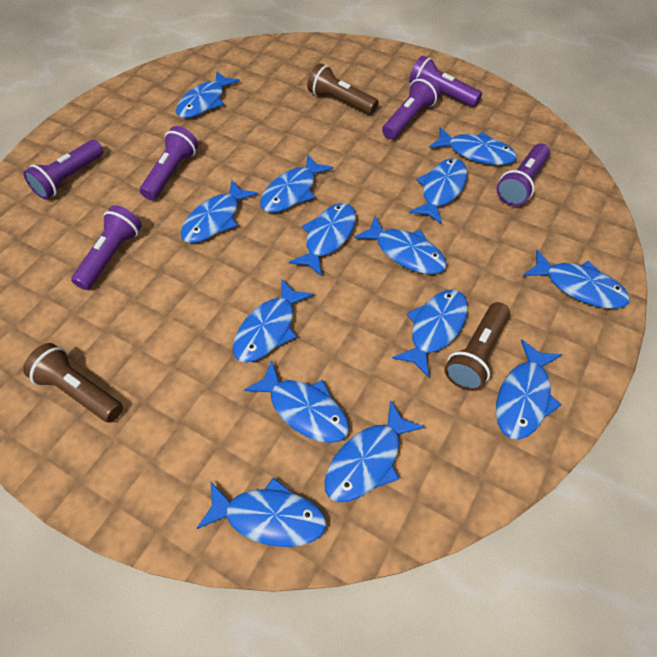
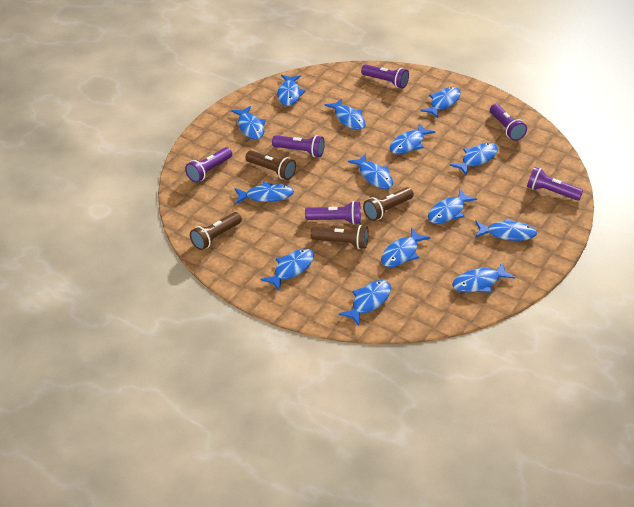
brown flashlight: [23,343,123,423] [307,63,379,115] [444,302,510,391] = 3 -> [190,212,242,250] [246,150,296,180] [311,225,368,249] [363,187,414,221] = 4

